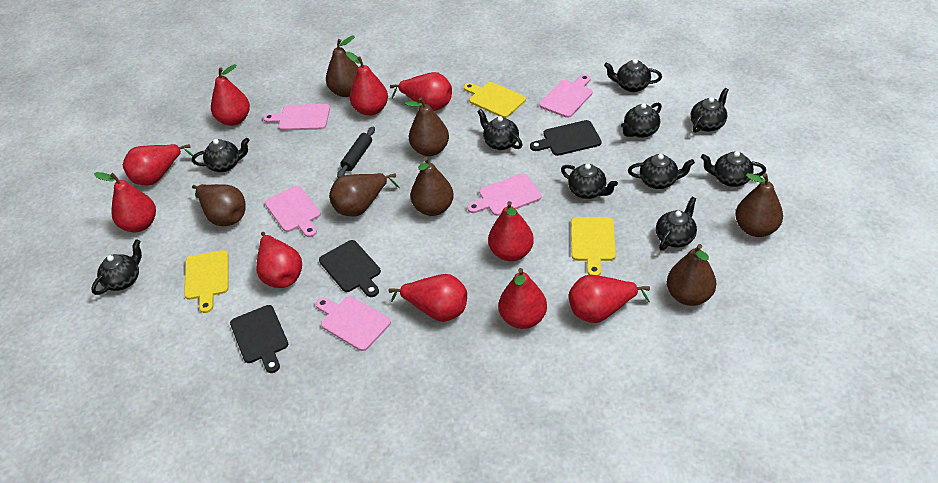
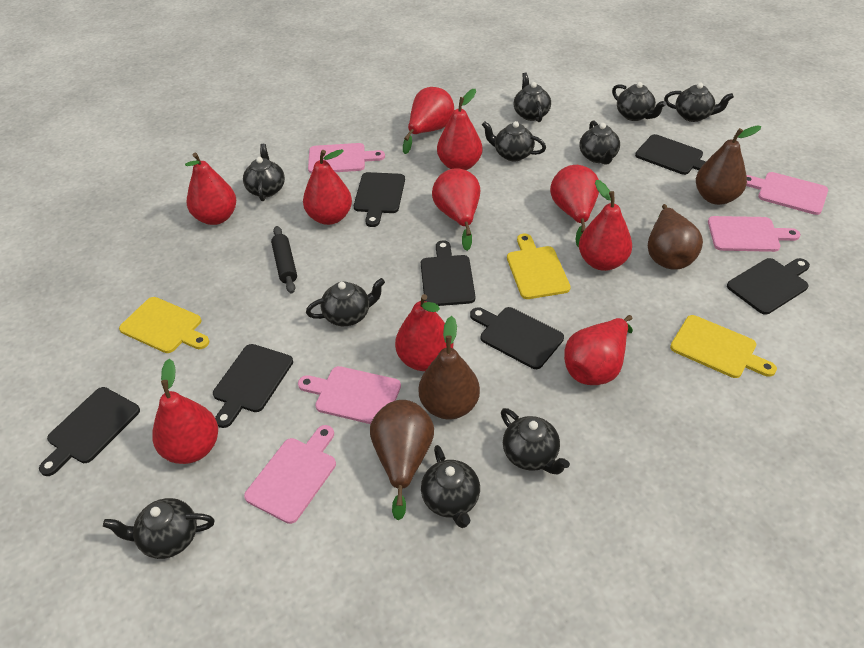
black cutting board: [230,305,288,373] [319,240,381,297] [530,120,602,156] = 3 -> [39,387,140,476] [213,344,293,428] [354,172,405,227] [421,240,475,306] [470,307,564,369] [635,134,706,175] [727,258,810,315] = 7
brown pear: [192,184,246,226] [326,35,359,97] [329,173,400,217] [405,97,449,156] [410,157,454,216] [667,244,716,306] [735,173,783,237] = 7 -> [370,400,434,520] [419,316,480,419] [648,204,703,270] [696,125,761,205] = 4

